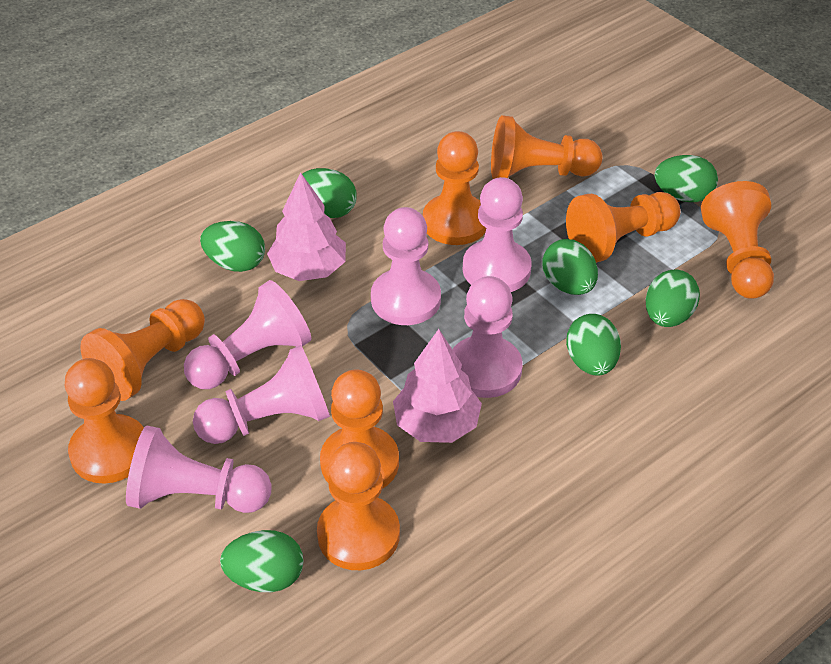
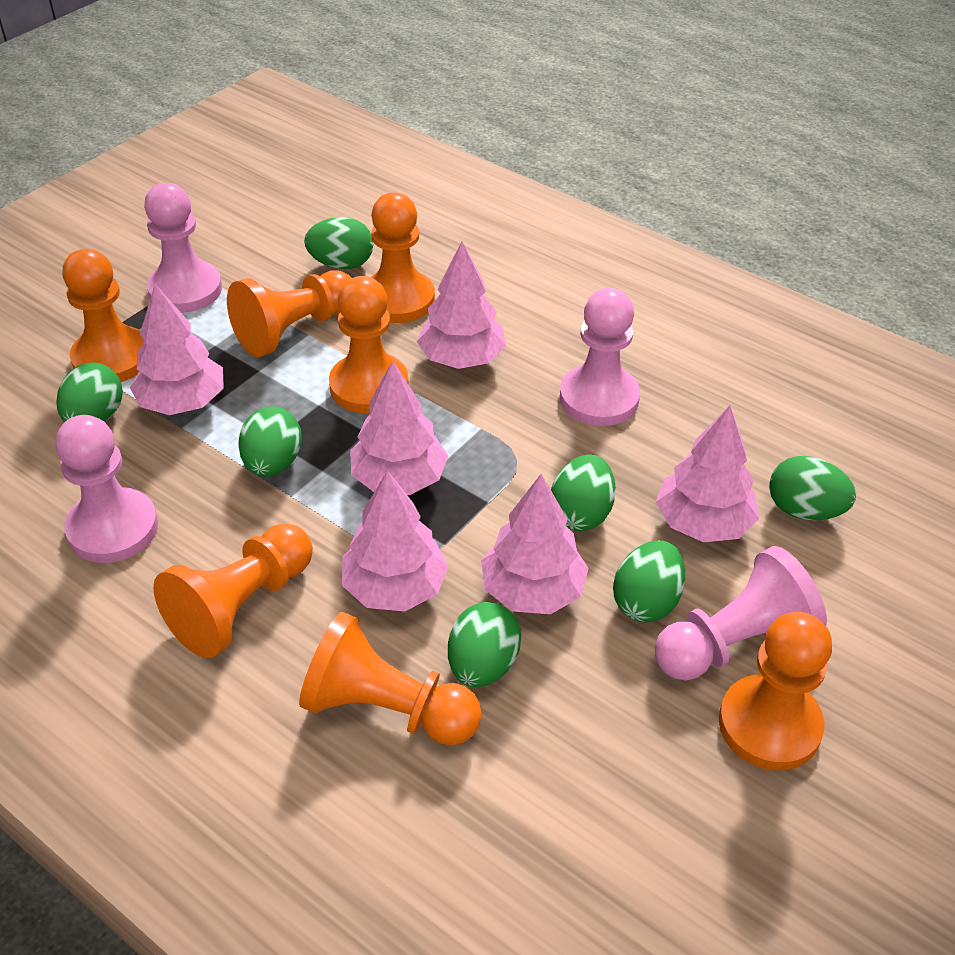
orange pawn: [65,358,144,484] [80,299,205,401] [317,442,400,570] [320,369,399,489] [423,131,486,245] [491,115,602,179] [566,192,680,263] [701,181,774,299] = 8 -> [62,249,144,382] [153,523,313,658] [227,270,351,357] [299,612,482,746] [329,276,409,414] [371,192,435,323] [719,612,832,770] = 7
pink pawn: [126,426,272,513] [184,280,311,389] [193,345,330,444] [371,207,441,325] [452,276,522,398] [463,177,532,292] = 6 -> [55,415,158,563] [144,183,222,313] [560,288,640,426] [655,546,827,681] = 4
pink tree: [267,172,346,281] [393,329,482,443] = 2 -> [130,284,224,415] [342,470,449,612] [350,360,448,495] [417,242,506,369] [481,474,589,614] [656,405,759,542] = 6

